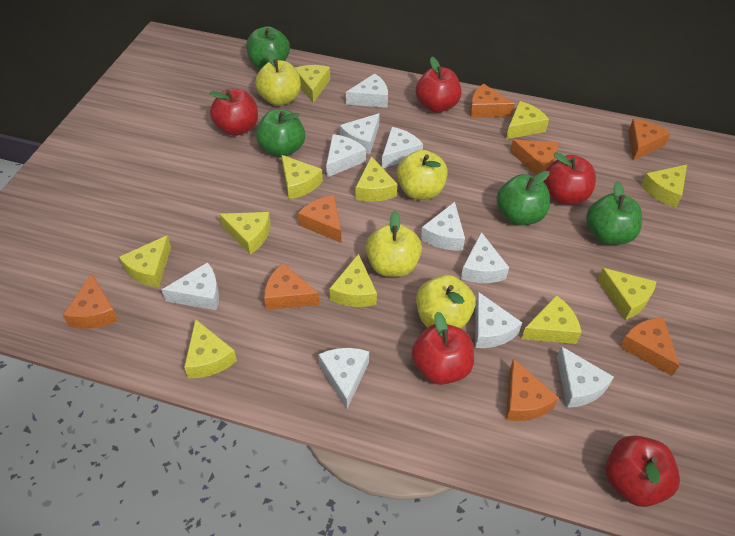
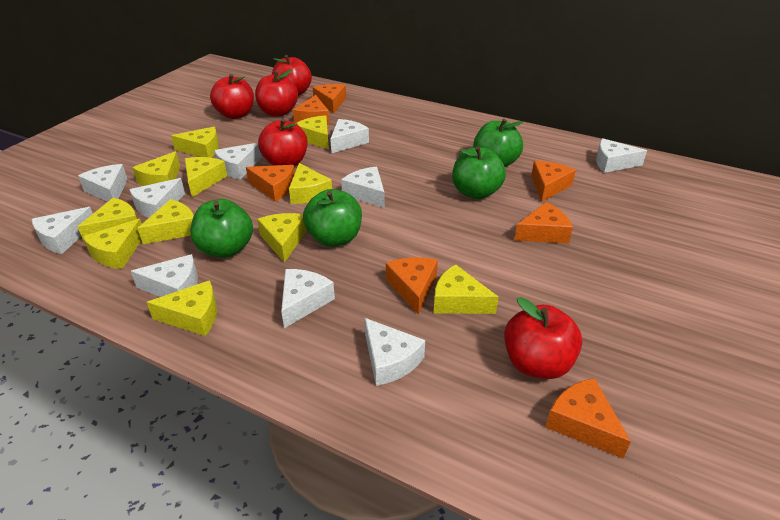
orange cheese: [63,273,119,329] [264,263,319,310] [298,195,341,243] [470,84,515,118] [506,359,559,421] [510,140,558,175] [620,317,680,376] [628,119,671,160] = 8 -> [246,165,295,201] [293,95,330,125] [313,84,346,114] [386,257,438,314] [514,202,573,244] [531,161,576,202] [546,378,631,458] = 7
yellow apple: [255,50,301,106] [366,211,422,277] [396,150,448,200] [416,275,476,329] = 4 -> none = 0

